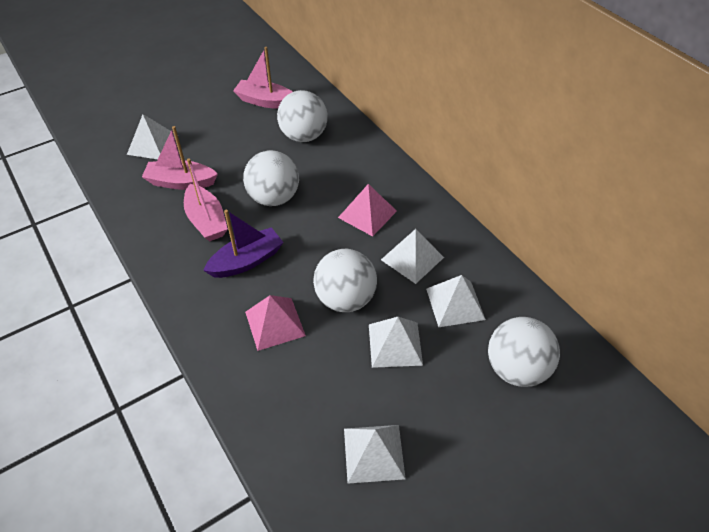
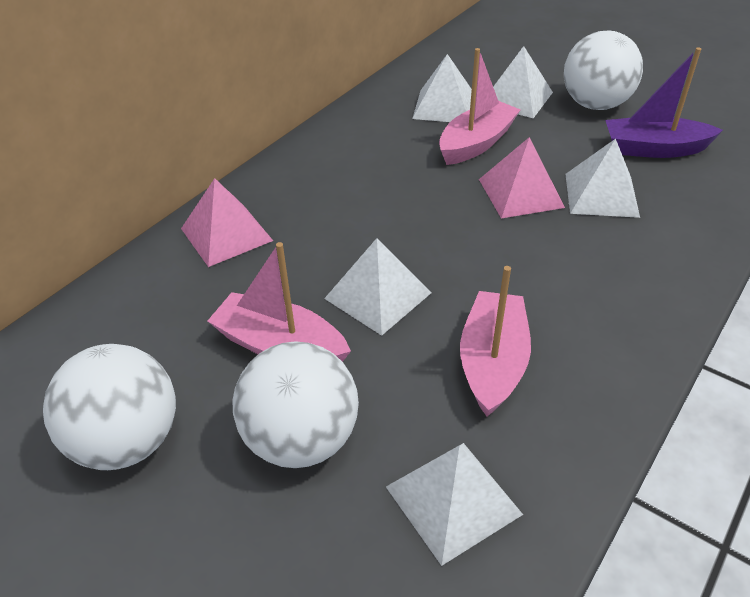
white ball: [243,150,299,206] [277,90,328,142] [313,249,377,312] [488,317,560,387] = 4 -> [43,344,176,470] [232,341,359,468] [564,30,643,110] = 3

